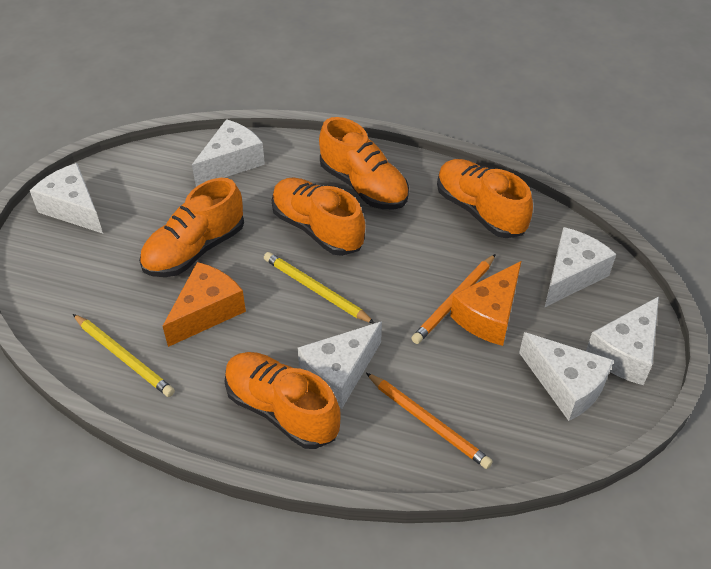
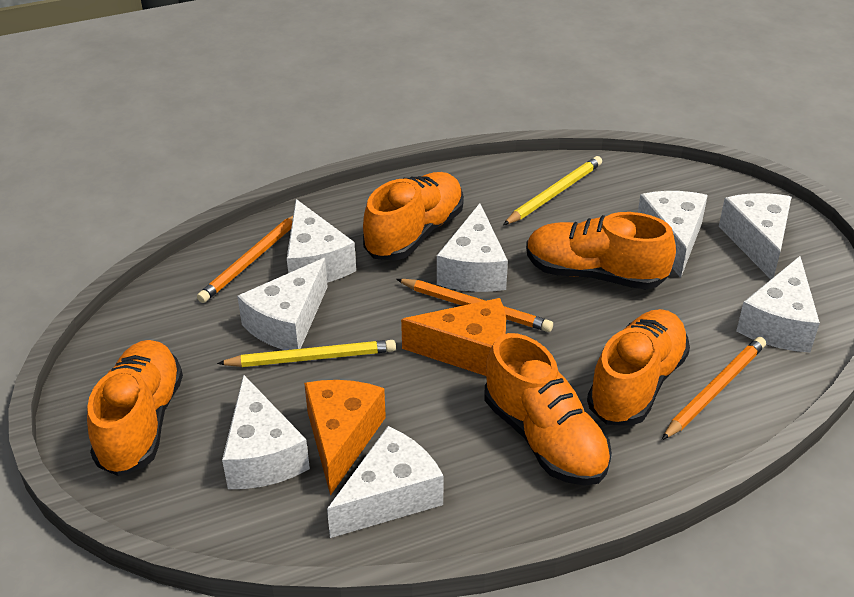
orange pencil: [366,373,493,469] [411,254,496,344] = 2 -> [197,216,293,303] [396,279,553,332] [662,337,766,440] = 3
white cheese: [30,163,103,233] [192,119,265,187] [298,321,382,408] [519,332,614,421] [545,227,616,307] [586,296,659,385] = 6 -> [222,375,310,489] [237,258,328,350] [287,199,356,282] [327,426,444,538] [437,203,508,292] [638,191,708,278] [719,193,791,279] [736,256,820,352] = 8

